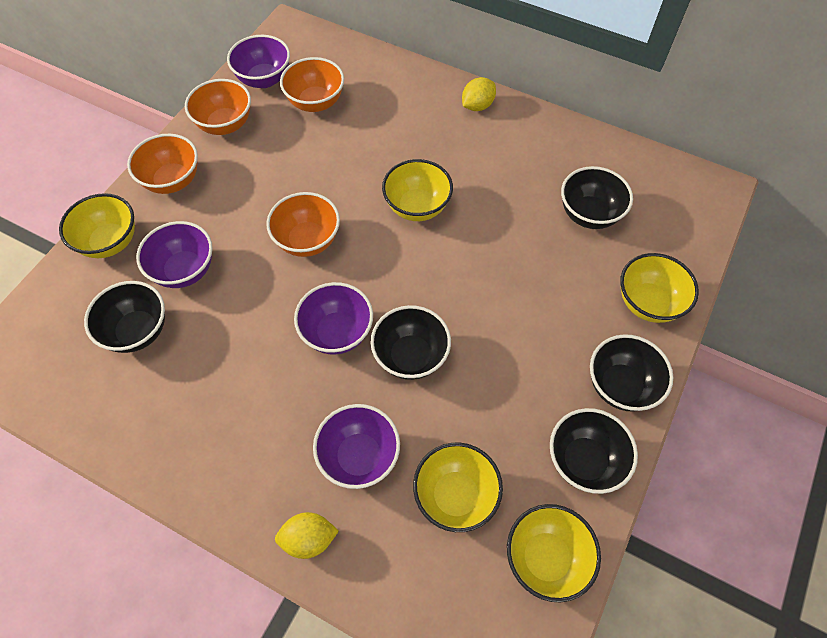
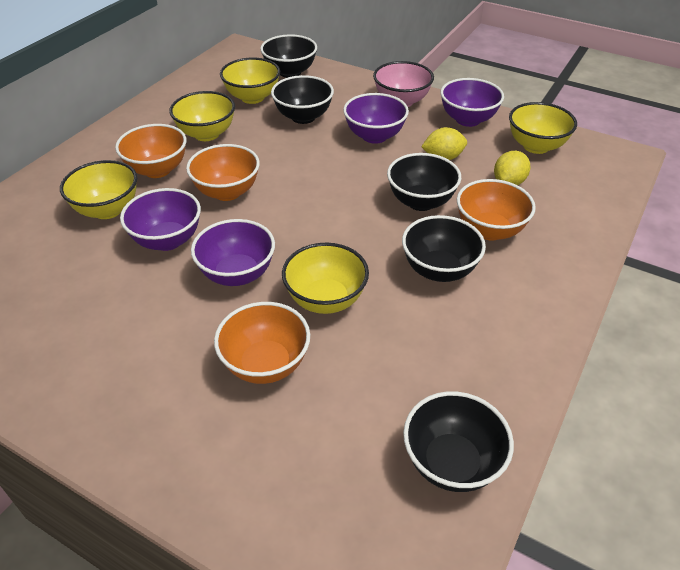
pink bowl: none = 0 -> [373,61,434,107] = 1

